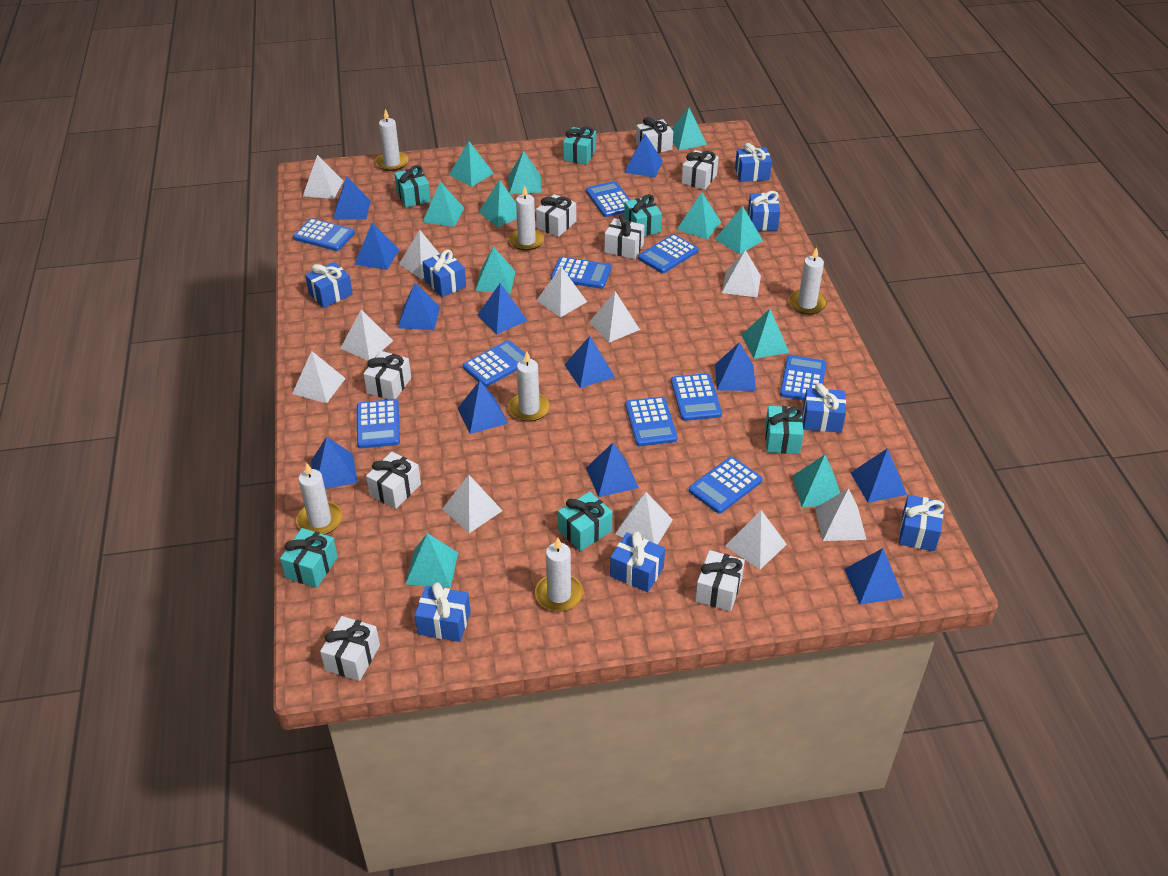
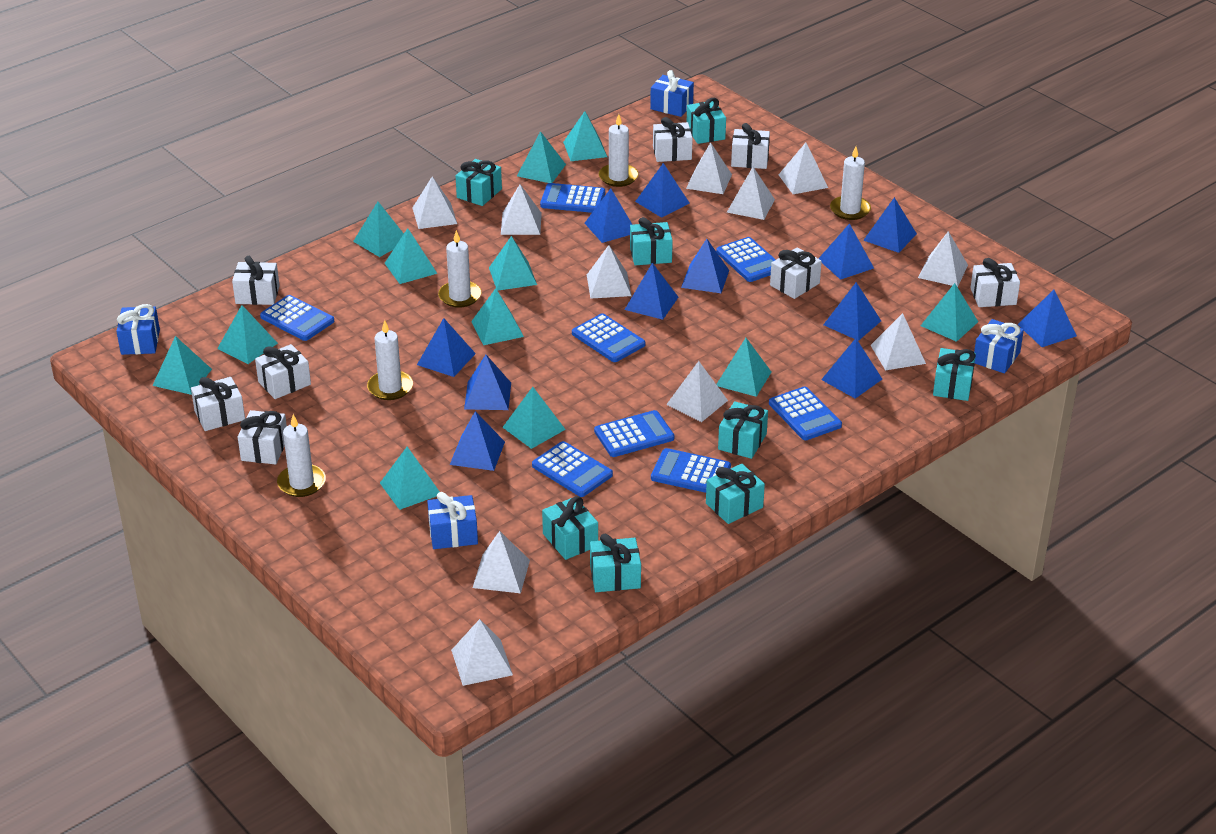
blue calculator: [293,218,355,251] [357,399,400,449] [463,340,531,387] [551,257,611,289] [586,181,630,217] [625,397,677,446] [638,234,698,273] [671,373,722,421] [689,457,762,514] [780,355,827,401] = 10 -> [260,295,334,341] [532,441,613,497] [540,183,605,213] [572,313,645,362] [594,410,674,457] [651,448,731,493] [716,237,776,282] [769,386,842,440] = 8
blue gift: [305,262,353,308] [415,582,471,642] [422,250,466,297] [610,531,665,592] [735,143,772,182] [748,191,780,231] [803,383,846,433] [899,495,945,551] = 8 -> [116,304,160,355] [427,492,478,549] [650,70,694,117] [974,319,1024,373] = 4
turquoise gift: [280,528,338,588] [394,165,431,208] [558,492,612,551] [563,127,596,165] [624,194,662,236] [765,406,804,454] = 6 -> [456,159,502,206] [542,496,598,560] [590,534,641,592] [630,217,673,265] [687,98,726,144] [706,464,765,524] [718,401,768,459] [933,348,976,401] = 8
turquoise pyramid: [406,533,458,588] [423,181,464,227] [449,141,494,187] [475,246,516,293] [479,180,517,227] [508,151,542,194] [672,107,707,150] [677,192,721,239] [715,206,763,254] [741,309,790,359] [793,455,840,507] = 11 -> [152,336,212,395] [217,305,278,364] [353,202,404,257] [380,447,440,510] [385,228,438,284] [471,288,524,345] [489,236,537,291] [502,387,566,449] [517,131,566,183] [563,111,607,161] [716,338,771,397] [921,283,978,342] = 12
white candle: [296,463,342,535] [375,109,408,171] [508,351,550,422] [509,185,545,251] [535,537,583,611] [789,247,827,315] = 6 -> [277,414,326,497] [367,320,413,400] [438,230,482,308] [599,114,639,187] [830,146,871,220] = 5

